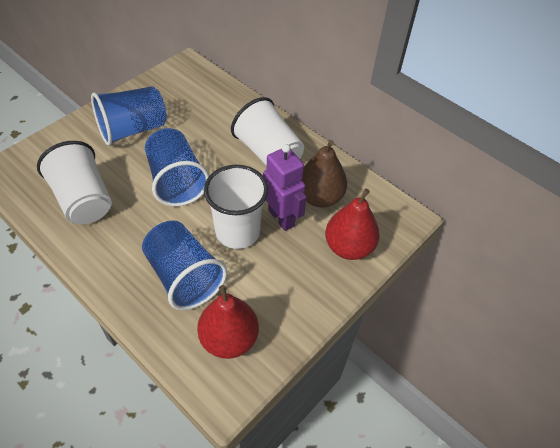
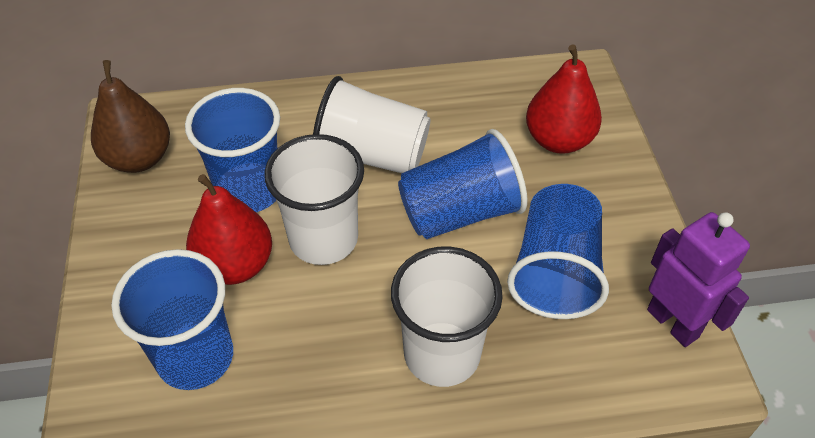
blue cup: [91,86,167,146] [142,220,227,310] [145,128,209,206] = 3 -> [111,249,233,390] [185,88,280,212] [398,129,527,239] [507,184,609,319] = 4

